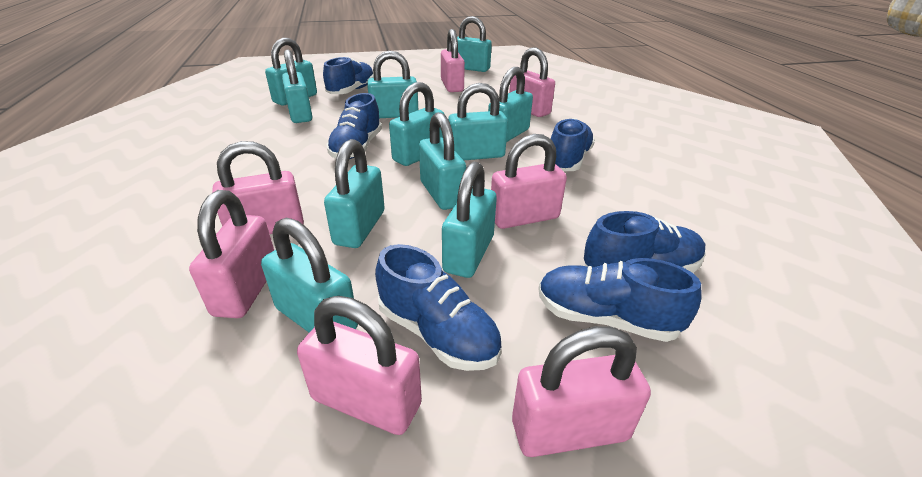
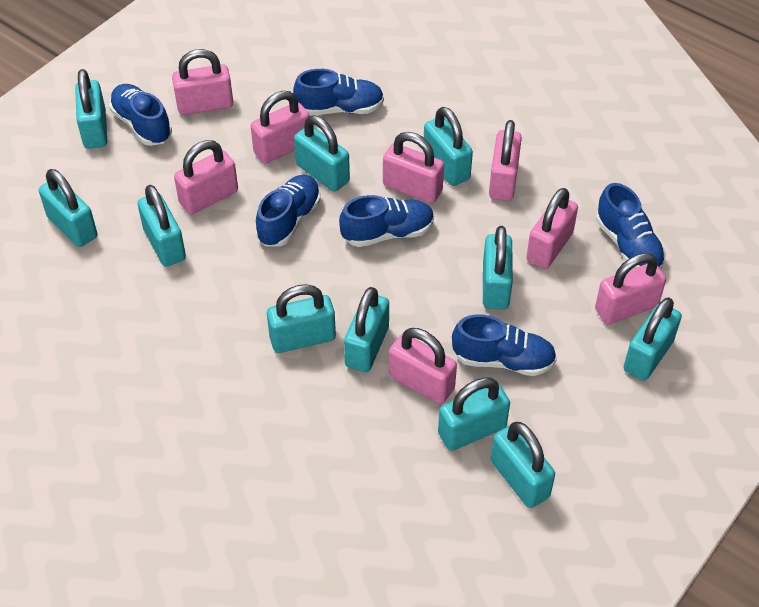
pink padlock: [189,190,274,318] [212,141,304,234] [297,296,422,435] [441,29,465,92] [491,134,567,229] [509,48,555,117] [512,326,651,457] = 7 -> [172,49,233,115] [174,140,238,215] [251,91,310,164] [383,132,444,203] [389,328,457,404] [489,120,522,201] [526,188,578,269] [595,253,666,324] = 8

